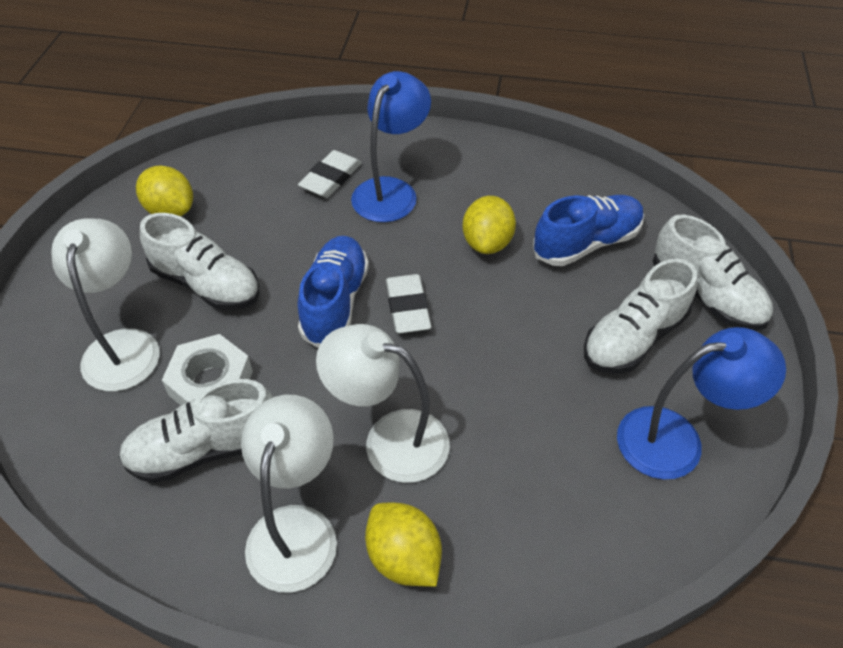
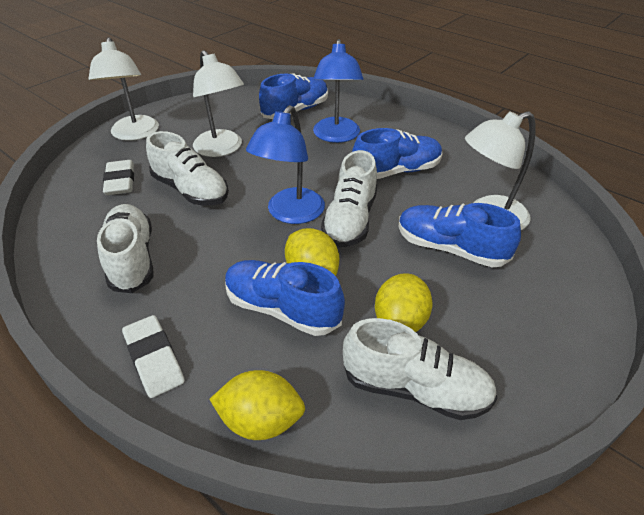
blue shoe: [298,236,369,348] [533,195,644,266] = 2 -> [225,260,345,336] [259,74,328,119] [352,128,443,179] [398,203,521,267] = 4
white nut: [162,334,253,406] = 1 -> none = 0

